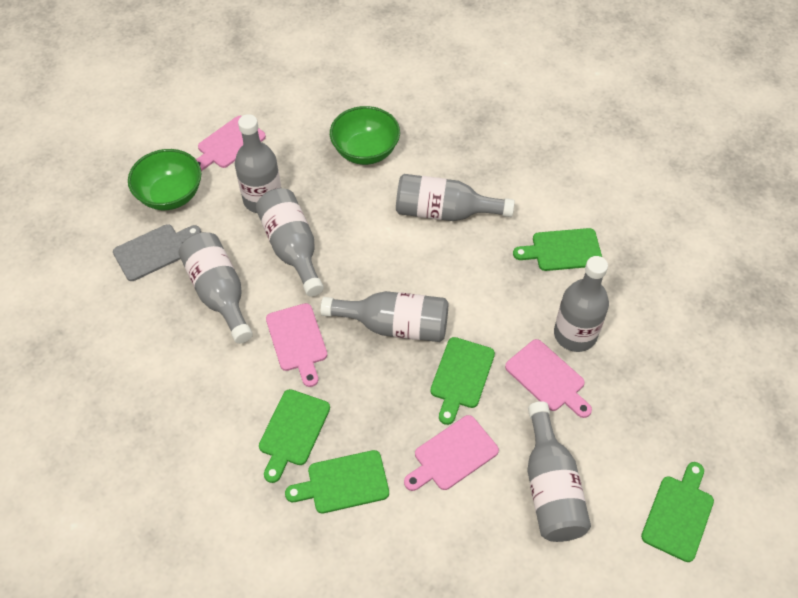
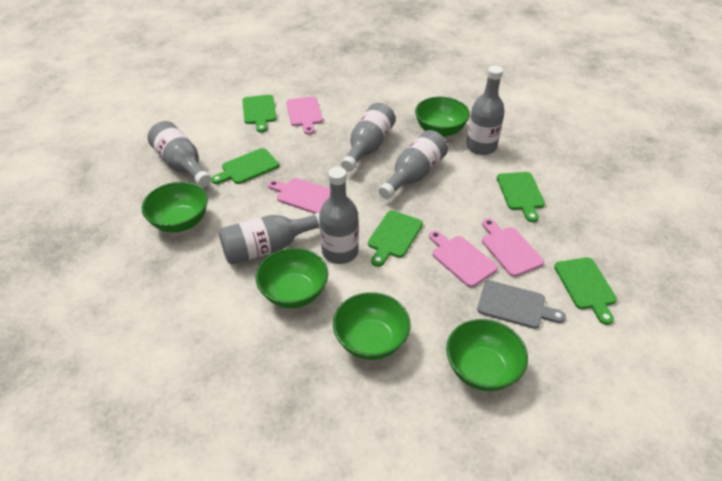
green bowl: [128,149,202,210] [330,106,400,165] = 2 -> [142,182,208,232] [256,248,328,308] [333,292,411,360] [415,97,470,137] [446,319,528,391] = 5
grey bottle: [179,232,253,344] [235,114,281,213] [256,188,324,297] [320,291,448,342] [396,174,515,221] [527,401,591,542] [554,256,609,352] = 7 -> [148,121,211,187] [219,212,320,264] [319,167,359,264] [341,103,396,172] [378,130,448,199] [466,66,505,155] = 6

